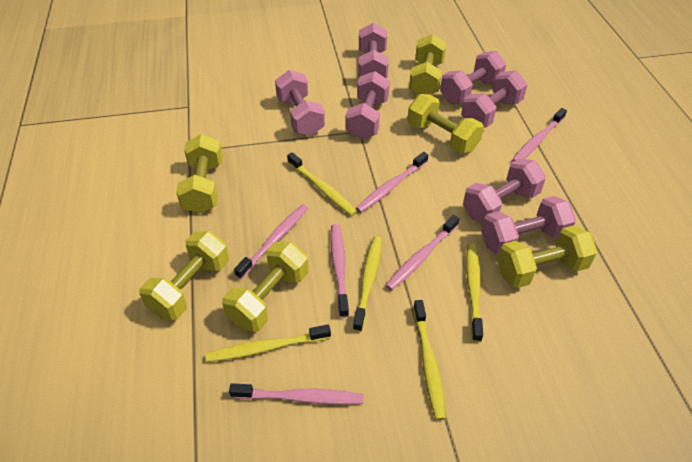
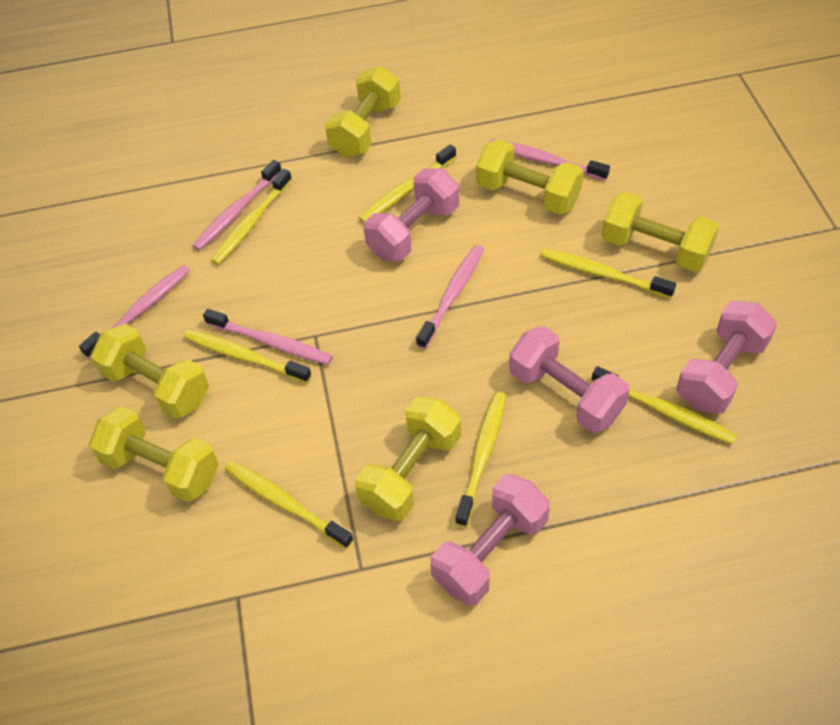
pink dumbbell: [275,70,325,136] [346,71,390,139] [358,23,388,78] [440,51,506,104] [461,71,528,128] [463,158,546,223] [481,196,576,255] = 7 -> [363,168,459,261] [430,474,550,606] [509,326,630,433] [676,301,777,414] = 4
pink toothbrush: [229,383,364,405] [234,204,308,279] [330,224,349,318] [356,152,428,213] [386,215,460,290] [512,108,567,162] = 6 -> [79,265,190,359] [192,160,281,251] [203,309,333,365] [416,245,484,349] [489,139,610,181] = 5
yellow toothbrush: [205,324,331,362] [287,152,357,216] [353,237,382,332] [413,300,446,420] [466,244,483,342] = 5 -> [184,330,312,383] [211,169,292,265] [225,461,353,549] [358,144,456,223] [455,392,506,527] [541,248,676,298] [592,366,737,444] = 7

